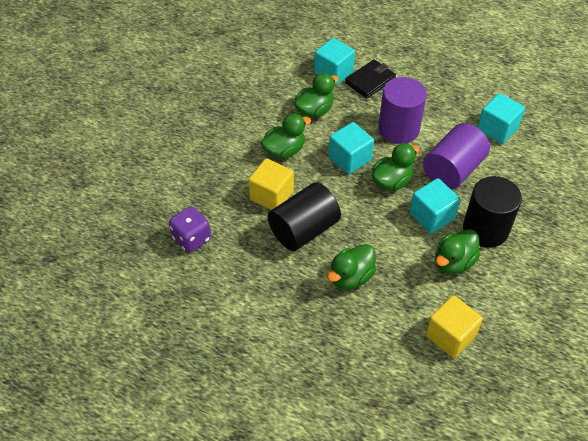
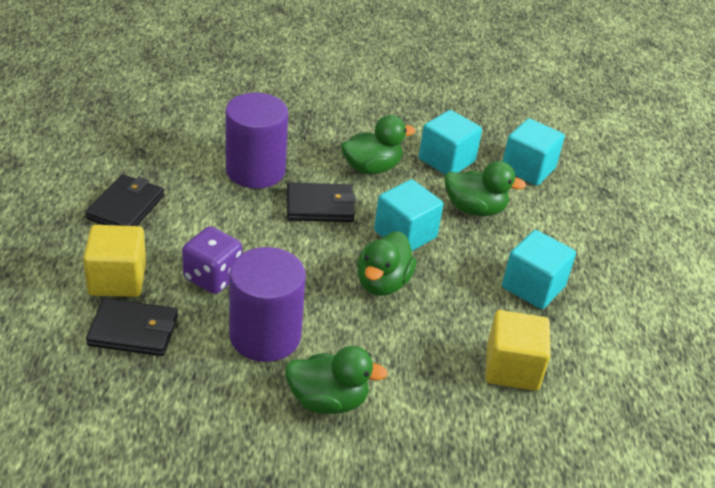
black cylinder: [268,182,341,251] [463,176,522,248] = 2 -> none = 0
black wallet: [345,59,396,98] = 1 -> [85,174,164,226] [86,298,178,356] [287,182,356,222] = 3
green duck: [261,114,311,159] [294,73,339,118] [327,244,376,290] [372,143,420,191] [435,229,480,274] = 5 -> [285,346,388,414] [341,115,415,174] [357,231,417,296] [444,161,526,216] = 4

